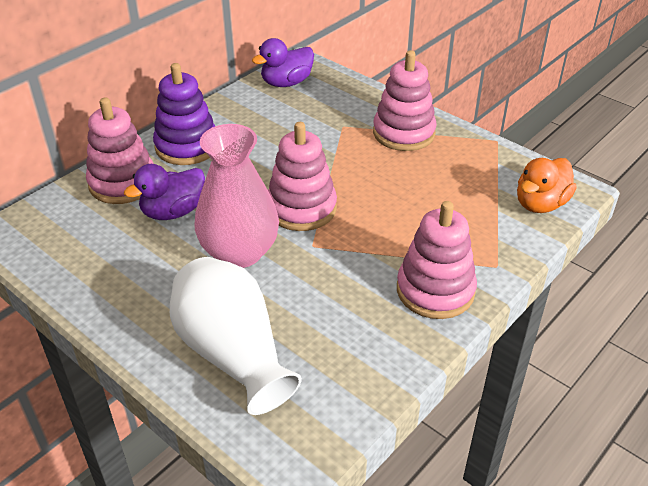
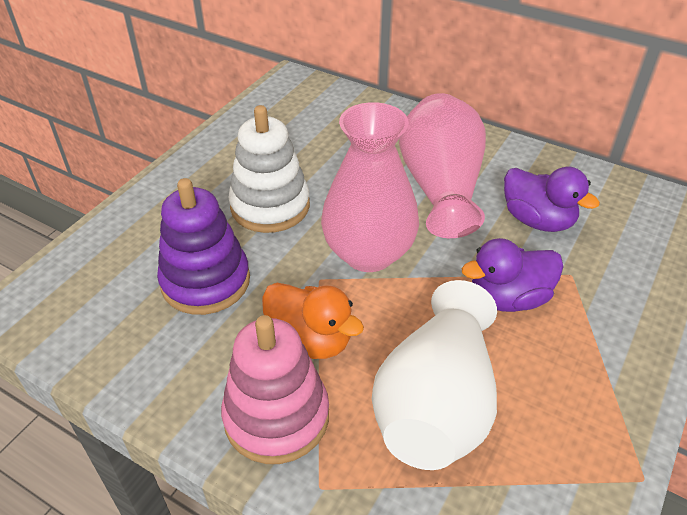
pink stacking toy: [86,97,154,204] [268,122,337,231] [373,50,437,151] [397,201,477,319] = 4 -> [221,315,329,464] = 1
pink vase: [194,124,279,268] = 1 -> [321,102,419,272] [399,93,486,238] = 2
white stacking toy: none = 0 -> [228,105,310,233] = 1

